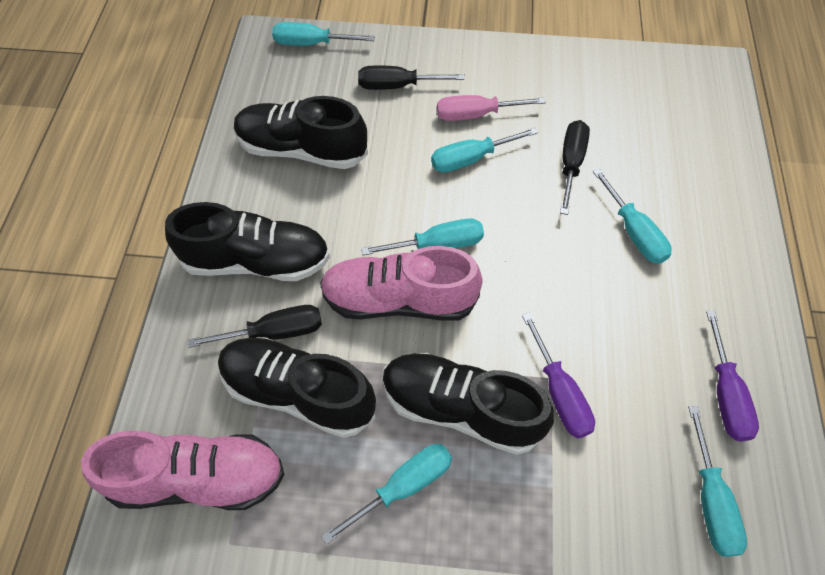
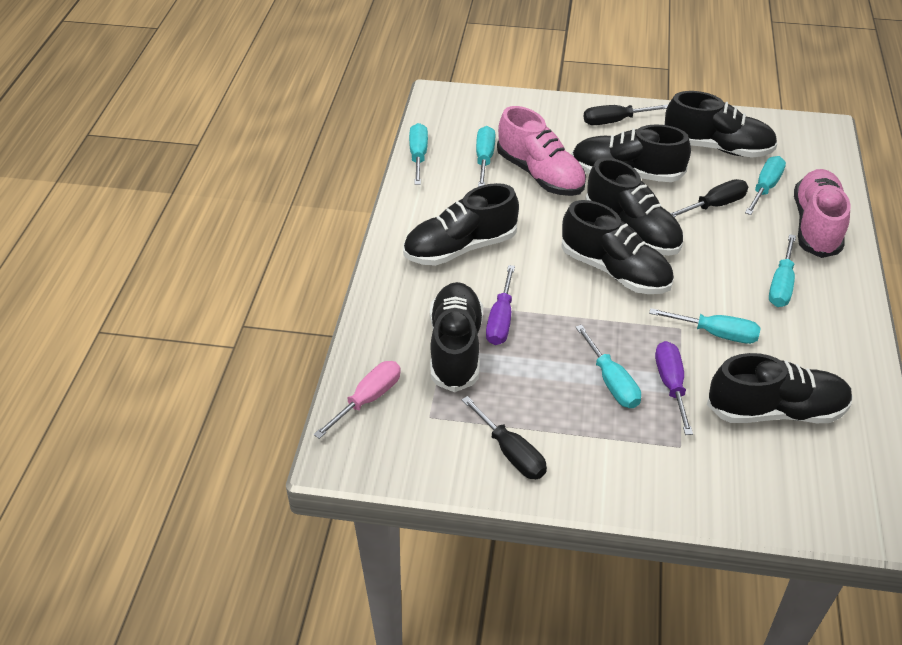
black shoe: [165,202,330,281] [218,337,376,438] [234,96,368,169] [383,353,554,455] = 4 -> [403,183,519,266] [430,282,483,392] [561,200,674,294] [572,125,691,182] [585,158,684,256] [664,91,777,158] [707,353,853,423] = 7

